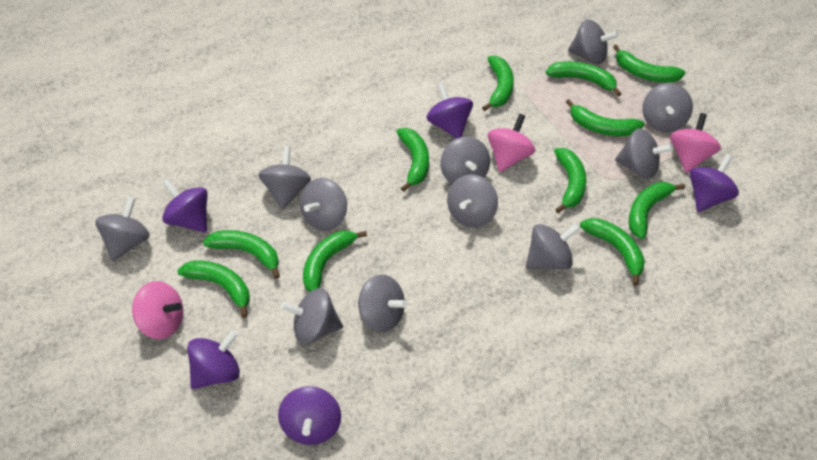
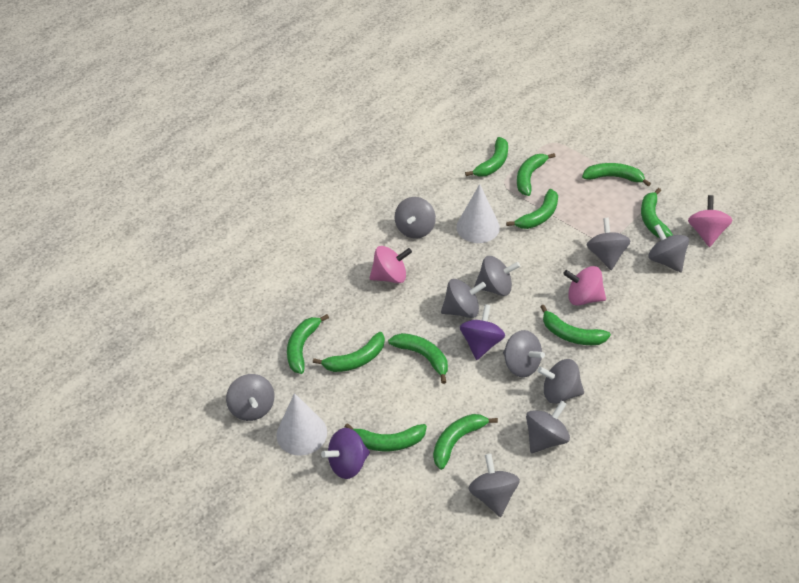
grey spinning top: [95,197,150,262] [258,146,311,210] [281,288,343,344] [300,178,347,231] [358,274,408,333] [440,137,490,184] [447,175,498,227] [526,224,580,270] [568,20,619,64] [615,128,673,179] [642,83,693,132] = 11 -> [226,374,274,421] [395,197,436,239] [441,279,486,318] [468,454,520,517] [474,256,520,296] [503,330,545,377] [526,401,570,453] [538,359,584,404] [587,218,631,270] [648,224,689,272] = 10
purple spinning top: [162,179,208,233] [187,330,240,389] [278,386,341,445] [426,83,473,139] [690,154,739,212] = 5 -> [321,428,370,479] [460,304,505,360] = 2
white cone: none = 0 -> [276,393,327,456] [456,184,500,243] = 2

